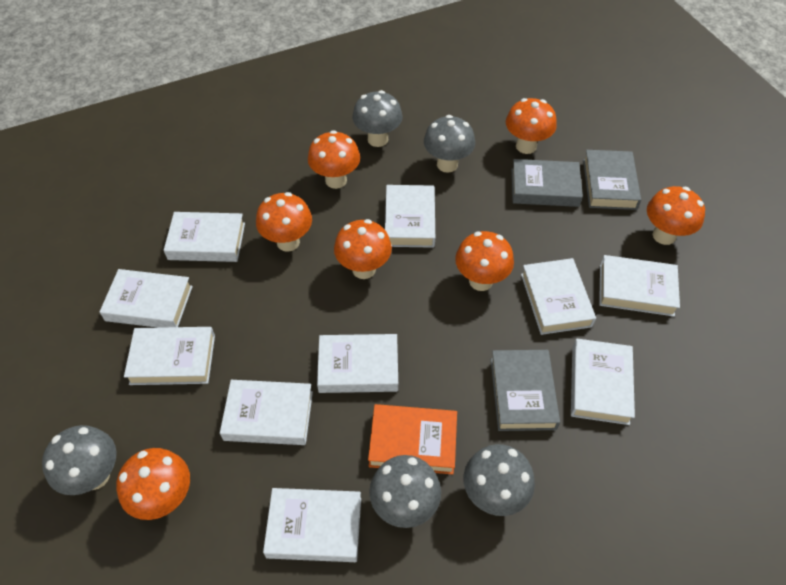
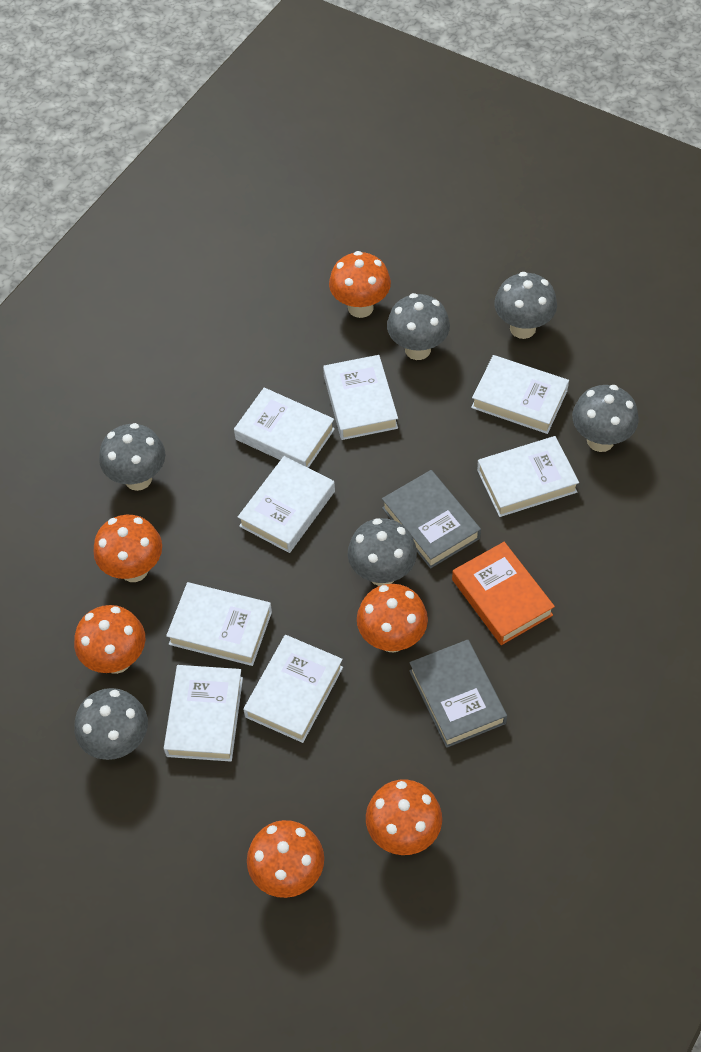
grey book: [491,350,560,431] [512,159,583,207] [583,150,641,210] = 3 -> [382,470,481,569] [409,640,507,748] = 2
grey mushroom: [42,425,117,495] [352,90,403,147] [369,455,441,528] [424,115,475,173] [464,444,535,516] = 5 -> [74,688,148,760] [99,423,165,491] [348,518,417,586] [387,293,450,360] [494,272,557,339] [572,385,639,452] = 6
orange mushroom: [116,448,190,520] [256,192,312,252] [308,130,360,189] [334,219,392,279] [455,231,514,291] [506,98,557,154] [647,186,705,245] = 7 -> [74,605,145,674] [94,515,162,582] [247,820,324,898] [329,251,391,318] [357,584,428,652] [366,779,442,855] = 6
white book: [100,269,193,328] [124,327,215,385] [164,212,245,262] [220,380,313,445] [263,488,361,562] [317,334,398,393] [385,185,435,248] [521,258,596,335] [571,339,635,425] [599,255,680,316] = 10 -> [164,665,243,762] [166,582,272,666] [234,387,335,468] [238,456,335,553] [243,635,343,743] [323,355,398,440] [471,355,569,434] [477,436,579,517] = 8

